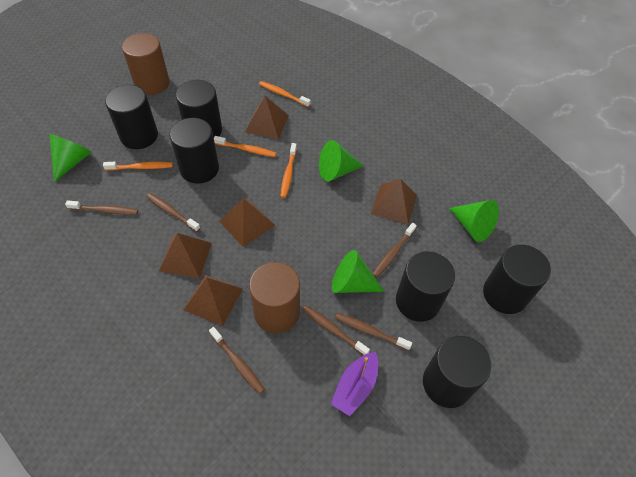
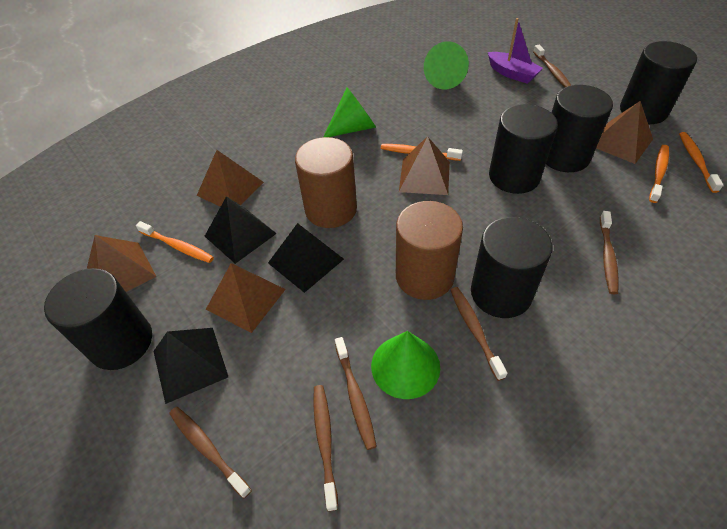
black cylinder: [105,85,158,149] [169,118,219,184] [176,80,222,137] [396,252,455,322] [423,336,492,408] [483,245,551,314] = 6 -> [44,268,152,370] [471,217,553,318] [489,104,558,194] [546,85,613,172] [620,41,697,124] = 5
black pyramid: none = 0 -> [153,328,228,404] [205,196,277,264] [268,223,344,293] = 3
green cone: [50,134,92,182] [319,140,363,182] [332,250,384,293] [449,200,499,242] = 4 -> [323,88,376,137] [371,331,440,399] [424,41,469,89] = 3

